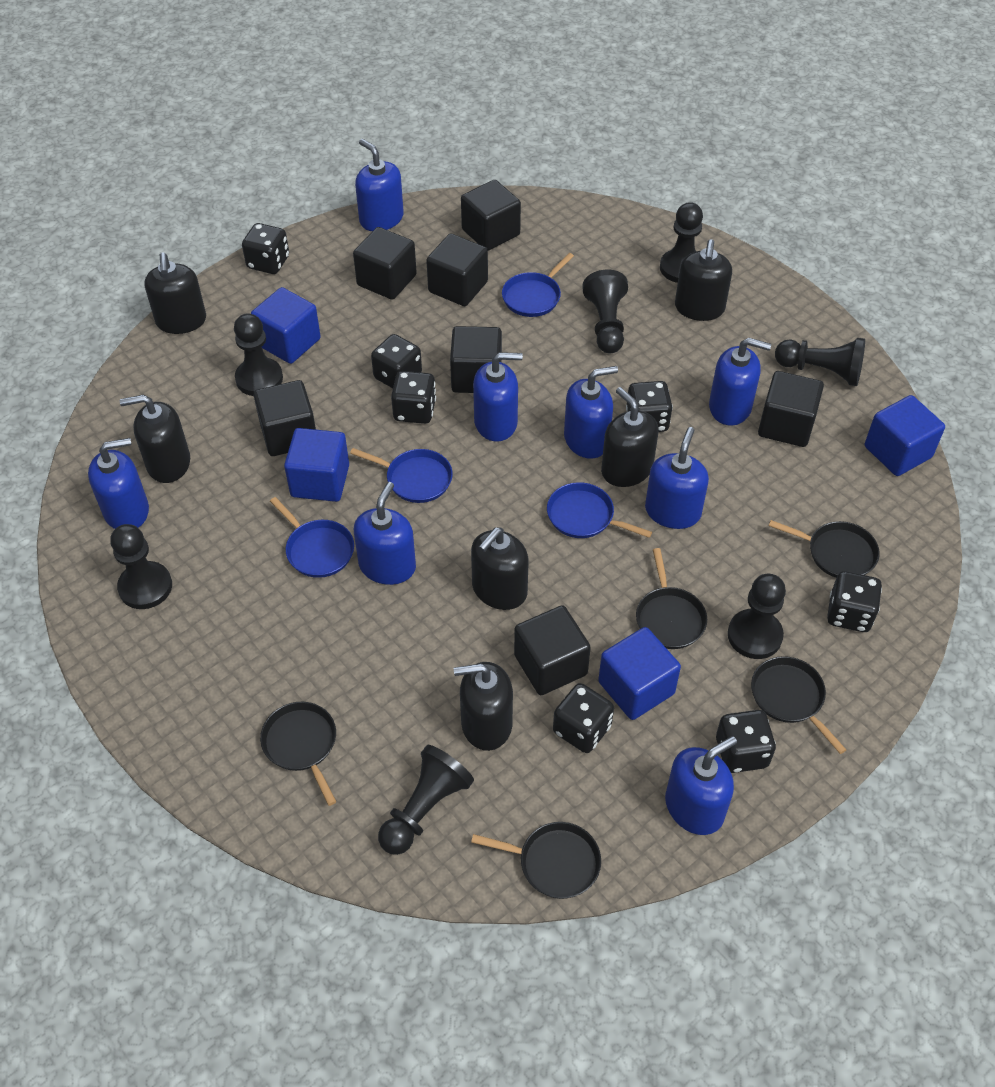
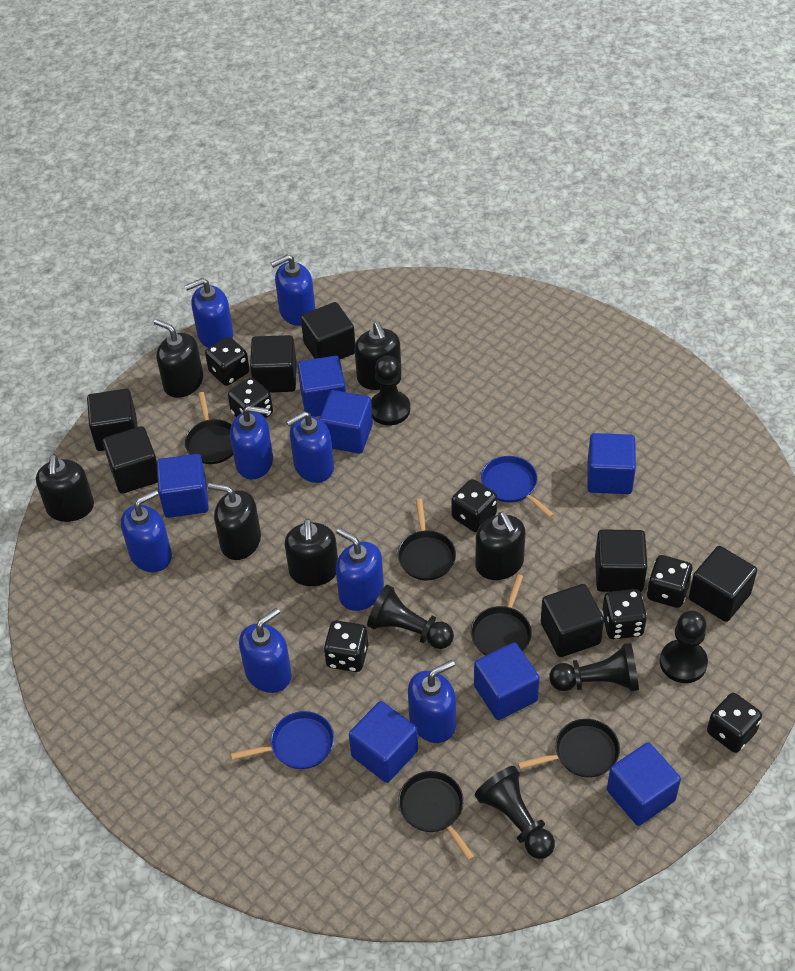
black pawn: [110,524,172,609] [234,313,283,396] [378,745,474,855] [582,270,628,353] [660,202,703,283] [728,574,786,659] [775,338,865,386] = 7 -> [367,585,454,649] [371,356,410,425] [475,766,555,859] [549,643,639,691] [660,610,708,683] = 5
blue cube: [251,287,321,364] [284,428,349,502] [598,627,681,720] [865,395,945,476] = 4 -> [157,454,209,518] [297,356,346,417] [320,390,373,454] [349,701,418,783] [474,643,540,720] [588,433,636,494] [607,742,681,826] = 7
blue pan: [270,497,354,578] [350,448,453,503] [502,253,574,317] [547,482,652,538] = 4 -> [231,711,334,769] [481,456,554,518] = 2

